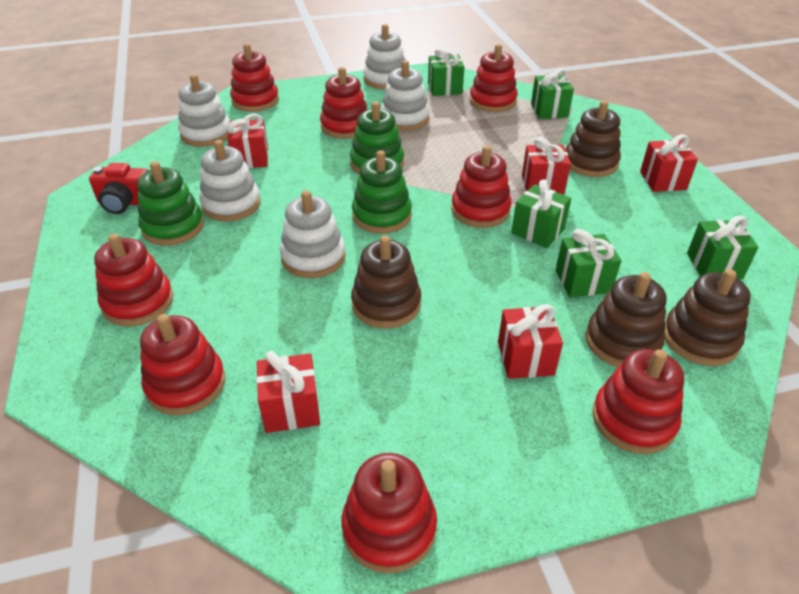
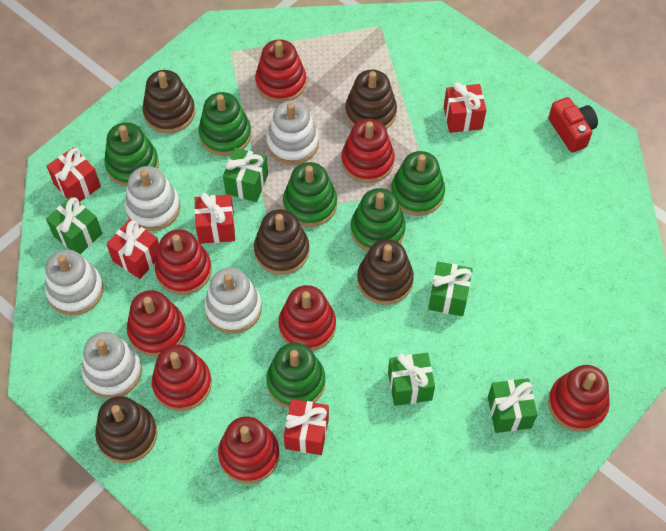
brown stacking toy: [351,235,421,329] [566,101,621,177] [586,272,667,367] [664,269,751,366] = 4 -> [95,396,157,463] [142,70,195,134] [254,209,309,275] [345,70,397,129] [357,239,414,305] = 5
green stacking toy: [137,161,204,246] [350,102,404,175] [352,150,412,234] = 3 -> [104,122,159,187] [198,92,251,156] [266,342,325,408] [283,162,337,227] [351,188,406,251] [391,151,445,216] = 6

